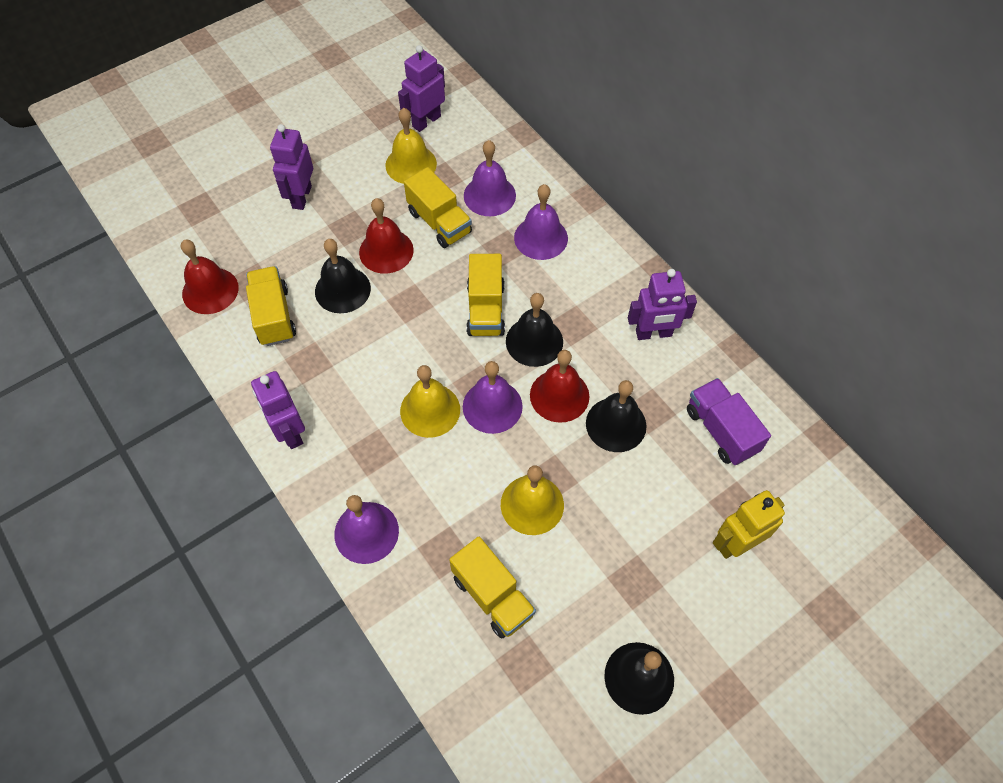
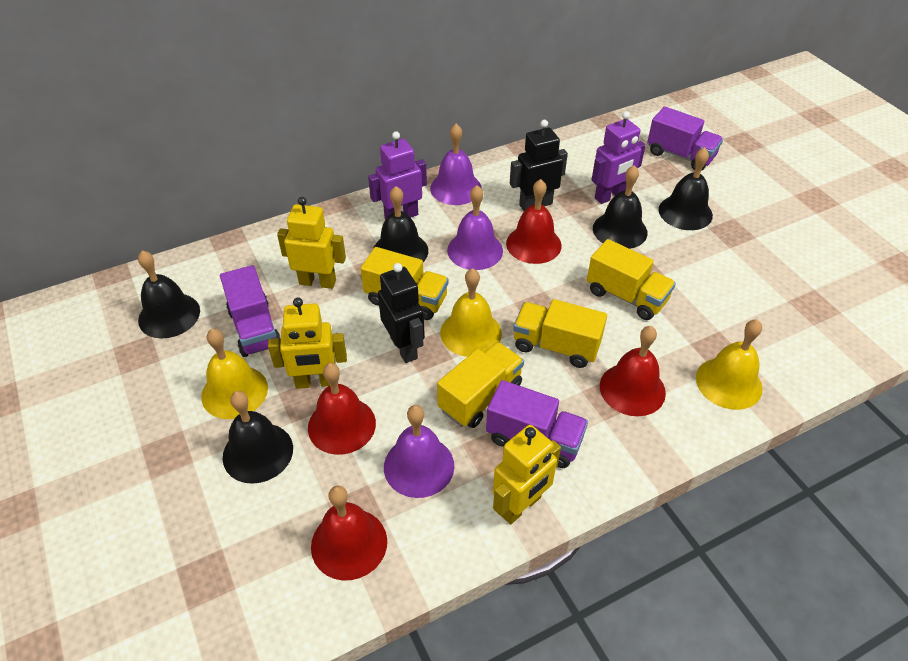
black bell: [315,239,371,313] [506,293,563,367] [586,380,647,452] [604,642,674,715] = 4 -> [138,250,200,339] [223,391,293,484] [373,186,428,262] [593,165,648,249] [659,147,713,230] = 5
black robot: none = 0 -> [378,263,425,363] [510,120,568,211] = 2
purple bell: [334,495,399,564] [463,361,523,434] [464,140,516,216] [514,184,568,260] = 4 -> [384,405,454,498] [430,124,482,205] [447,185,503,270] = 3
purple robot: [251,371,305,449] [270,124,313,210] [398,45,445,132] [628,269,697,340] = 4 -> [368,131,427,220] [591,111,646,204] = 2
purple truck: [687,378,771,465] = 1 -> [220,265,281,357] [486,380,588,468] [647,106,723,171] = 3
red bell: [181,239,239,314] [359,198,414,274] [530,350,589,423] = 3 -> [308,363,376,455] [311,486,387,580] [506,179,562,264] [600,326,666,416] = 4
yellow robot: [713,490,785,559] = 1 -> [268,298,347,389] [277,197,346,289] [493,425,561,524] = 3

